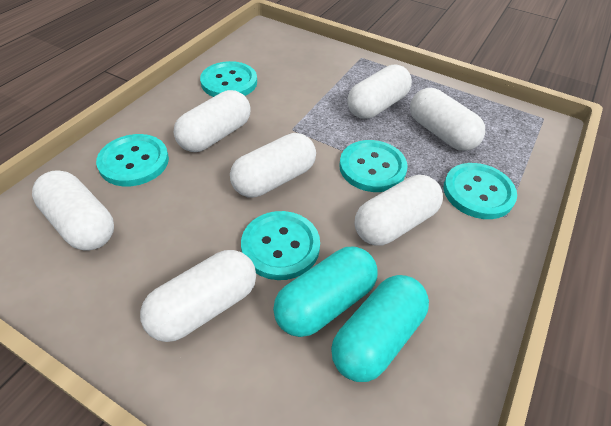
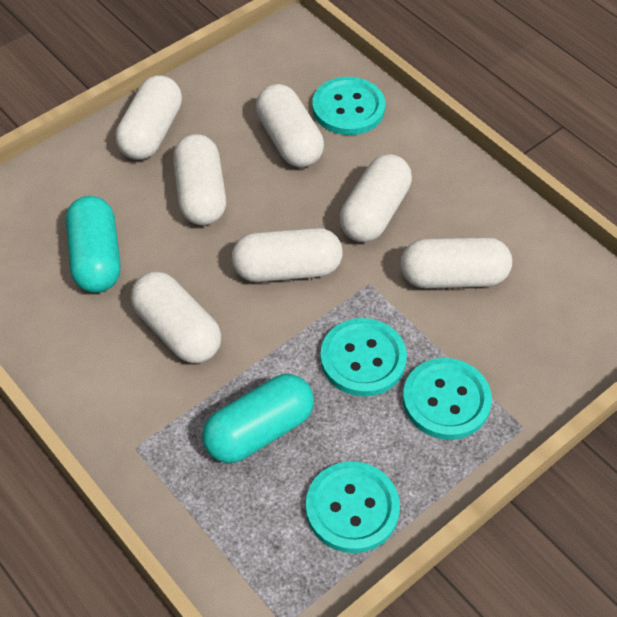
turquoise button: [96,134,169,186] [200,61,257,97] [241,211,320,280] [339,140,407,192] [444,163,517,219] = 5 -> [306,461,400,553] [312,77,385,135] [320,318,407,397] [403,358,492,440] = 4

